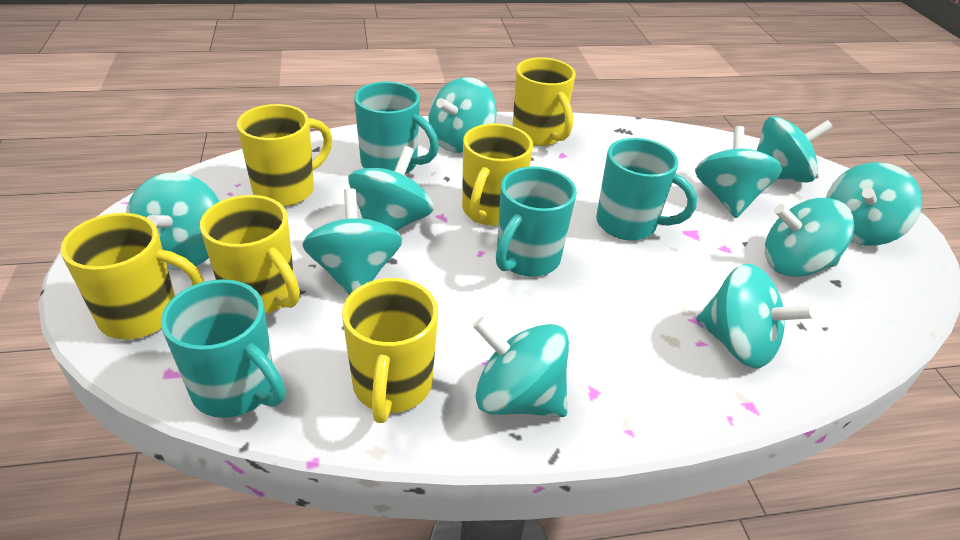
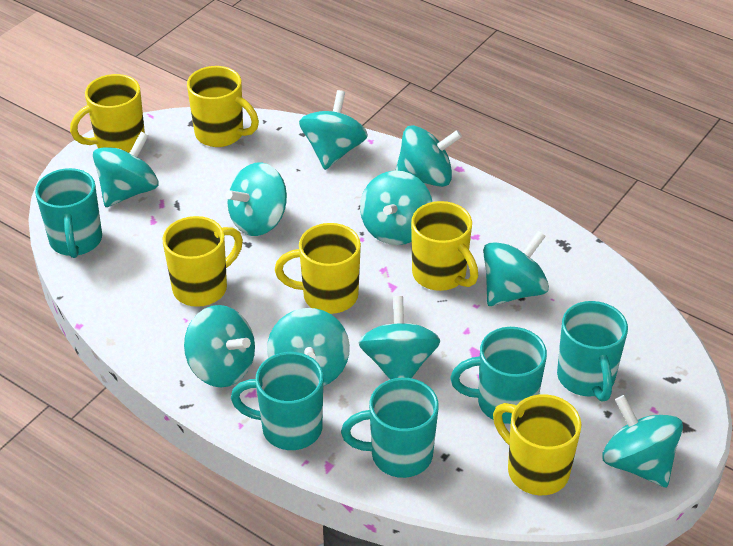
turquoise mug: [161,279,285,418] [354,81,439,174] [496,166,577,277] [596,138,697,241] = 4 -> [35,168,102,258] [231,352,323,450] [341,378,439,478] [450,327,547,424] [557,301,628,402] = 5

